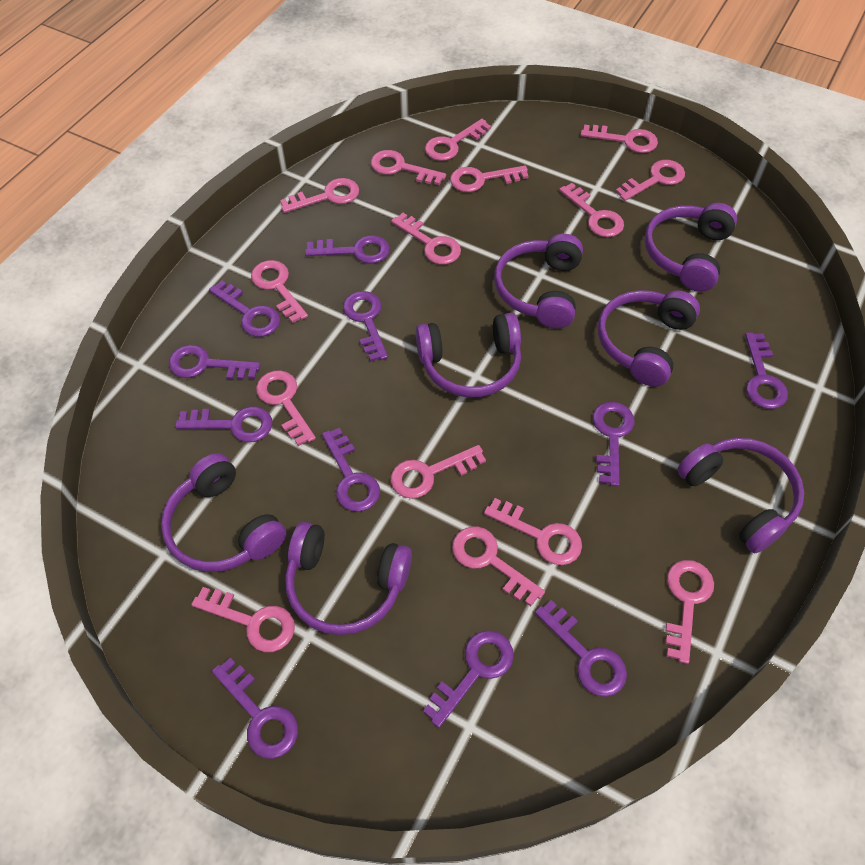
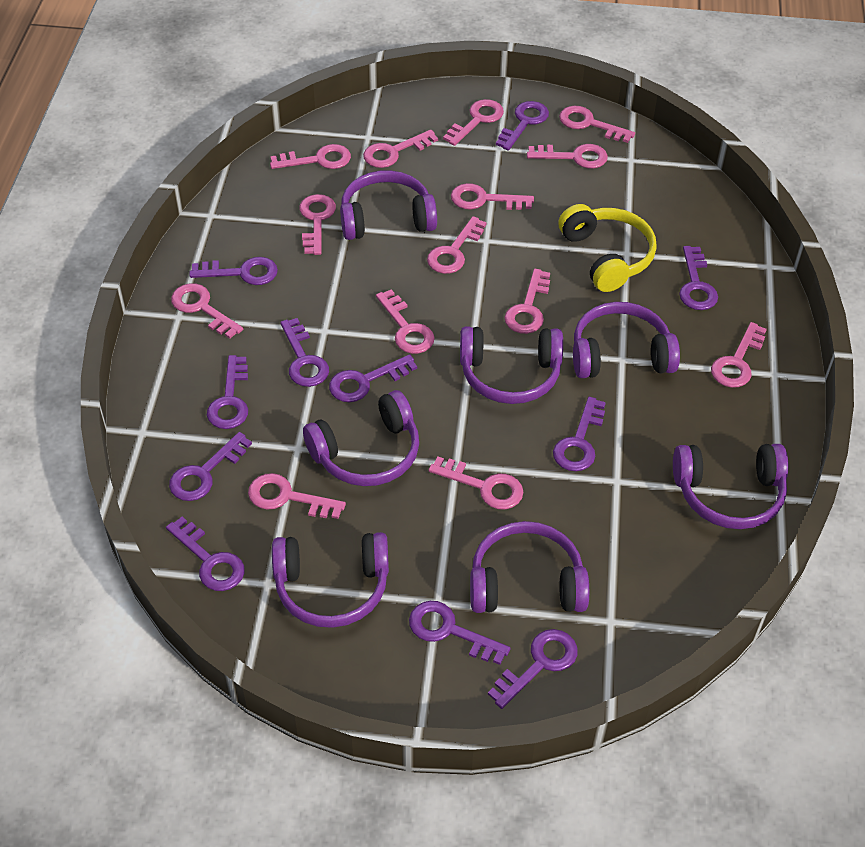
pink key: [191,587,295,652] [251,260,308,323] [256,370,316,446] [280,178,359,213] [371,150,446,185] [390,445,486,499] [391,213,461,264] [425,119,491,161] [450,166,529,192] [452,526,545,606] [484,498,582,565] [559,183,624,237] [581,124,658,153] [615,160,685,201] [665,560,714,664] = 15 -> [171,283,243,339] [248,473,346,519] [270,144,351,169] [299,194,336,255] [363,130,438,168] [376,289,435,354] [427,216,487,274] [429,457,523,510] [443,99,504,146] [451,183,534,210] [504,269,550,334] [527,144,608,169] [559,106,635,143] [711,322,767,388] = 14
yellow headphones: none = 0 -> [558,204,657,292] = 1

